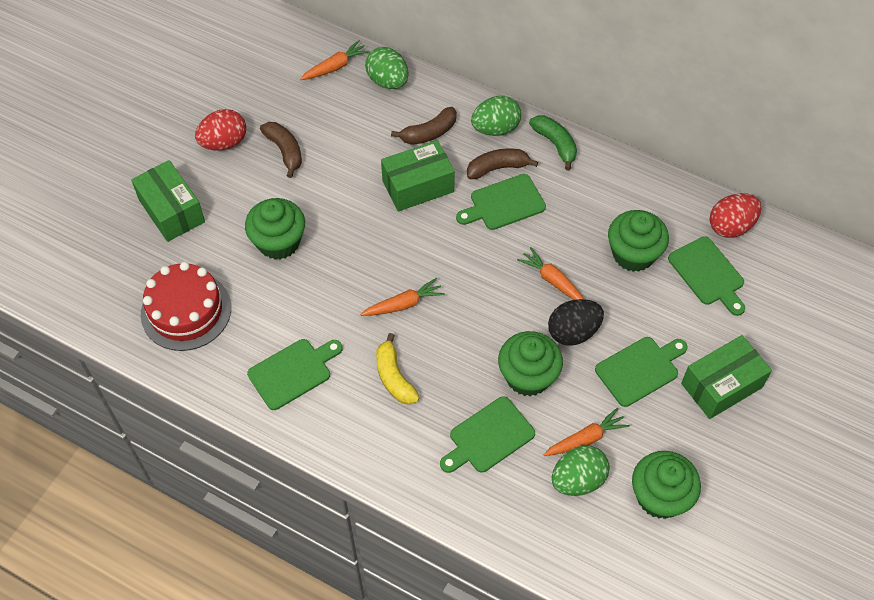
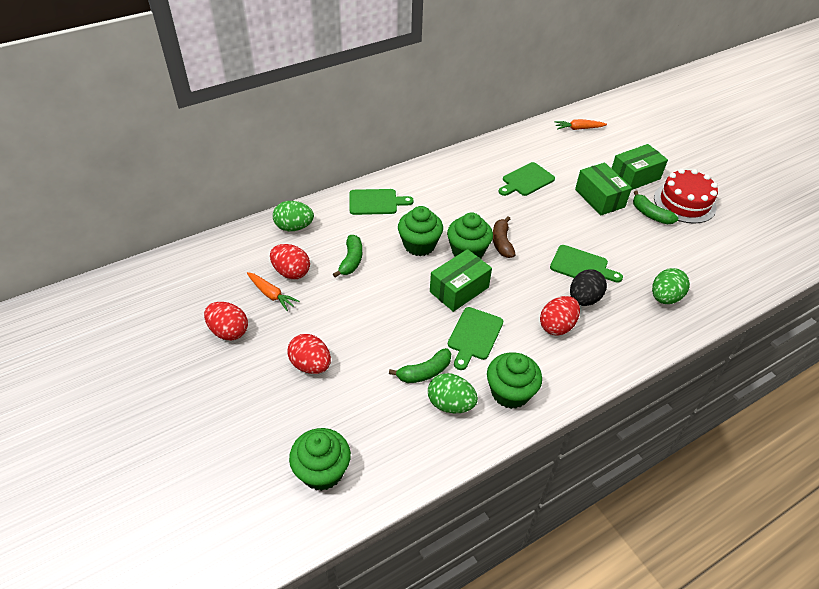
brown banana: [260,122,302,178] [391,107,457,145] [467,149,538,179] = 3 -> [493,216,516,258] = 1
green banana: [529,116,577,170] = 1 -> [333,235,362,277] [389,348,451,383] [633,191,678,225] = 3
green cutting board: [247,339,343,410] [440,396,535,473] [456,174,546,230] [595,337,688,407] [668,236,745,316] = 5 -> [349,189,414,215] [448,307,503,370] [499,162,555,196] [550,245,623,283] = 4
orange carrot: [300,40,370,80] [360,278,445,316] [517,247,585,300] [543,408,630,456] = 4 -> [247,272,299,311] [554,119,607,130] = 2
red egg: [195,109,246,151] [710,193,762,238] = 2 -> [204,302,248,340] [270,244,310,279] [287,334,331,374] [540,296,580,336] = 4
yellow banana: [376,333,420,405] = 1 -> none = 0

